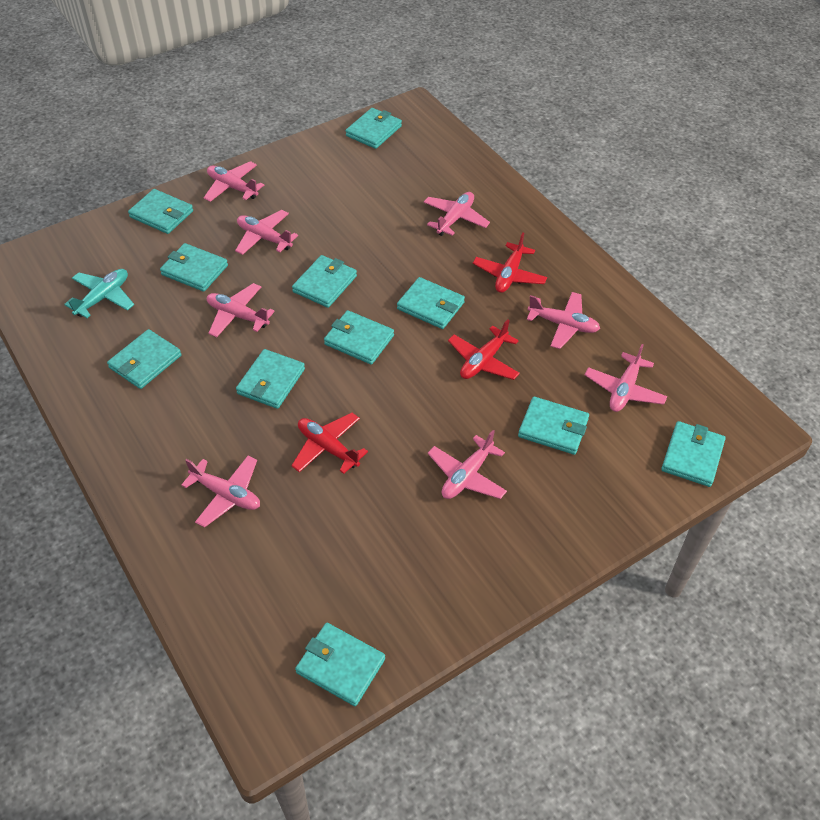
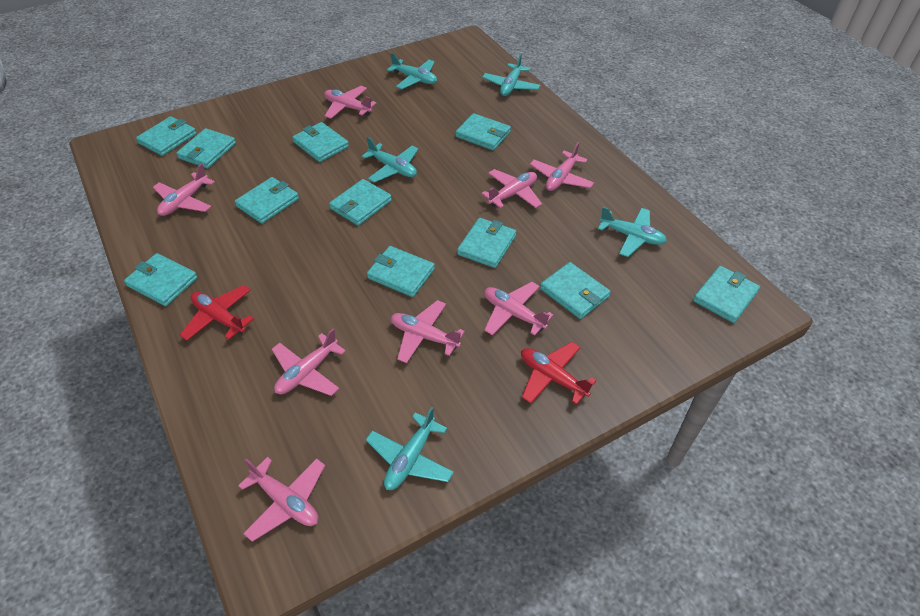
red plane: [291,413,368,474] [448,319,520,380] [473,233,547,293] = 3 -> [180,285,254,341] [521,342,596,405] = 2
turquoise plane: [64,269,134,318] = 1 -> [362,137,418,183] [366,407,454,490] [387,52,437,89] [482,54,540,96] [598,207,667,257] = 5

